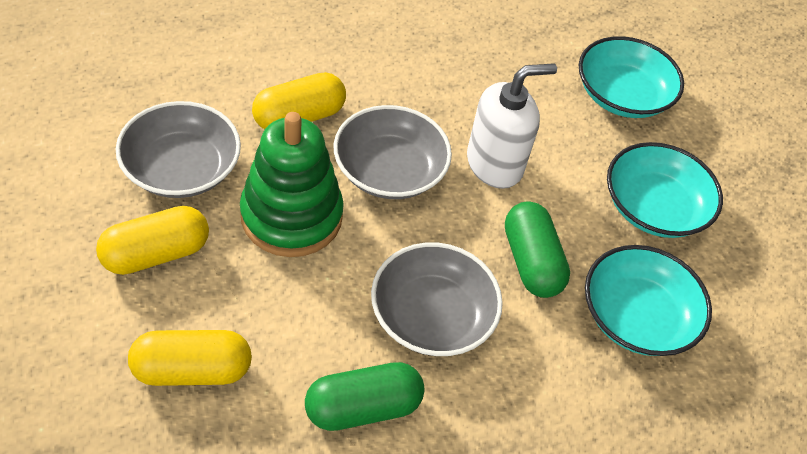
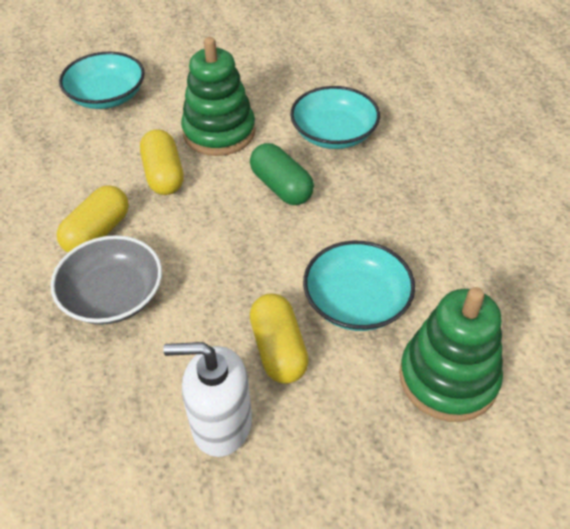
green capsule: [305,362,424,431] [505,201,570,298] = 2 -> [250,143,314,205] = 1
green stacking toy: [240,112,344,257] = 1 -> [181,37,256,156] [399,287,503,422] = 2
grey bowl: [116,101,241,198] [334,105,452,199] [371,242,503,356] = 3 -> [50,235,162,325] = 1

